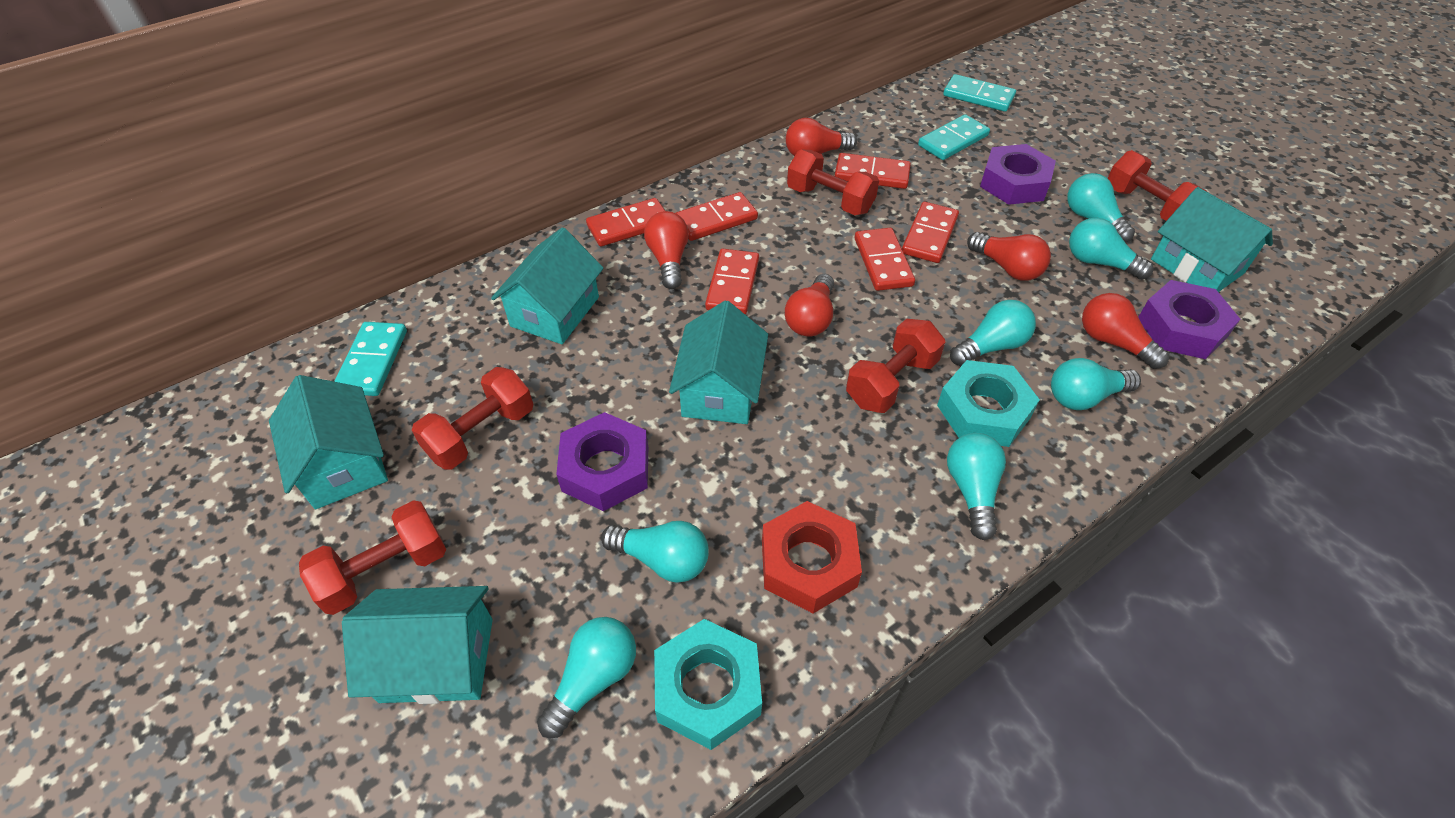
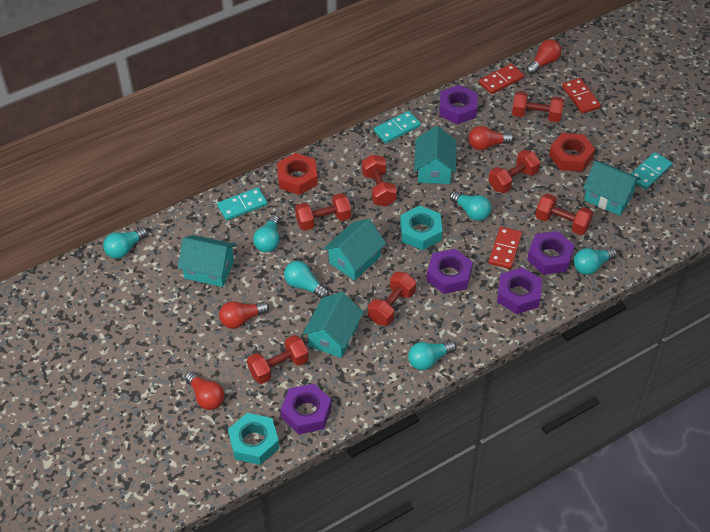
purple nut: [556,412,648,511] [980,144,1056,205] [1138,280,1240,359] = 3 -> [281,383,332,434] [427,249,473,294] [439,85,477,124] [497,267,542,314] [527,231,575,275] = 5
red domino: [586,198,665,246] [676,192,758,241] [705,249,759,314] [835,153,911,189] [855,228,915,291] [902,202,959,263] = 6 -> [479,64,524,94] [489,227,522,269] [562,78,601,114] = 3
red dumbbell: [299,500,446,615] [412,367,533,469] [787,150,879,215] [846,318,945,413] [1107,150,1207,221] = 5 -> [247,335,309,384] [295,193,351,231] [362,155,397,207] [368,272,416,326] [488,150,540,193] [512,92,564,122] [535,193,593,235] = 7
red light bulb: [644,211,689,289] [785,274,834,336] [786,118,857,156] [967,232,1051,281] [1082,293,1169,369] = 5 -> [185,371,224,410] [219,301,269,329] [469,126,514,150] [527,39,562,74] = 4
red nut: [762,501,862,613] = 1 -> [277,153,318,195] [549,133,595,172] = 2
turquoise light bulb: [537,617,636,738] [601,521,709,583] [947,433,1006,540] [950,300,1036,366] [1051,358,1141,410] [1067,173,1135,243] [1069,218,1154,280] = 7 -> [103,227,148,259] [253,215,279,252] [284,261,329,299] [408,341,456,370] [450,191,491,221] [574,248,617,275] = 6

